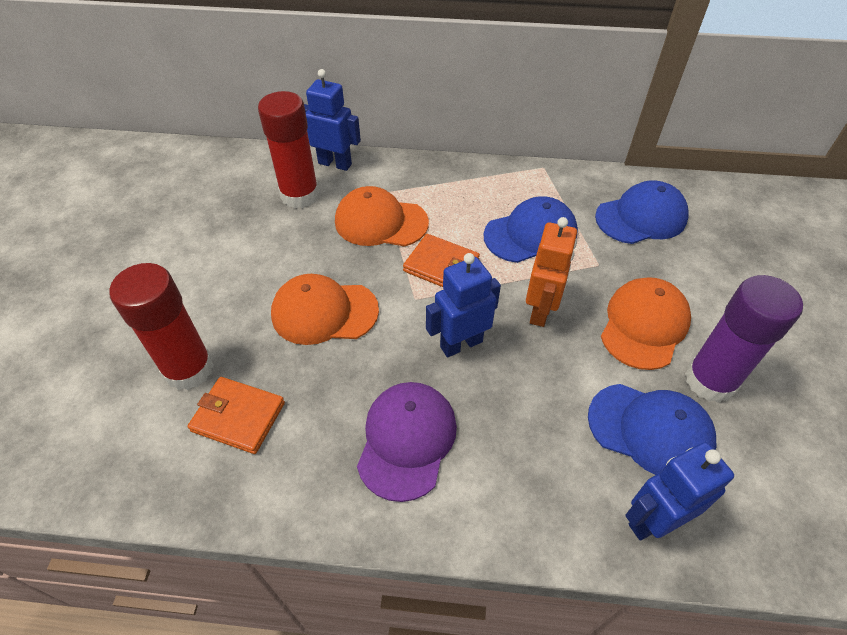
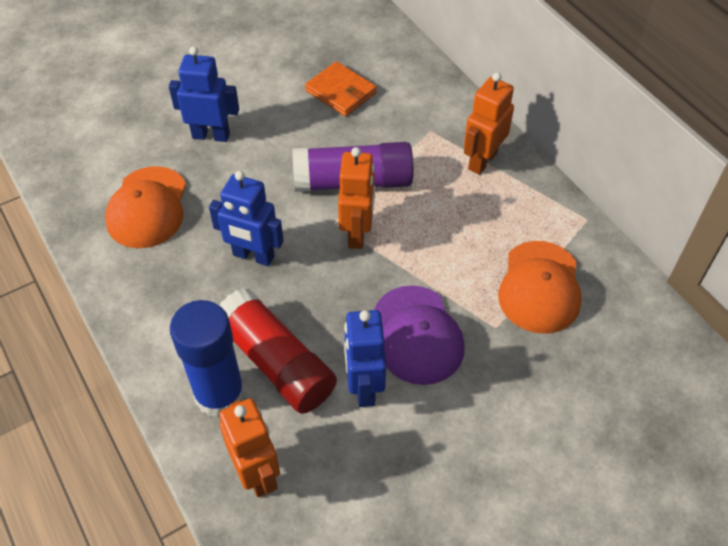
blue cap: [484,196,578,263] [588,384,716,475] [595,180,689,244] = 3 -> none = 0
blue glue stick: none = 0 -> [170,300,245,418] = 1
orange cap: [271,274,379,345] [335,186,429,247] [601,277,691,370] = 3 -> [105,166,186,248] [498,241,582,334] = 2
orange robot: [526,217,577,327] = 1 -> [219,399,280,497] [338,147,375,249] [464,72,514,175] = 3
orange wallet: [188,377,285,454] [403,234,480,287] = 2 -> [305,61,377,116] = 1
red glue stick: [110,263,214,390] [258,91,319,208] = 2 -> [220,288,337,414] = 1

